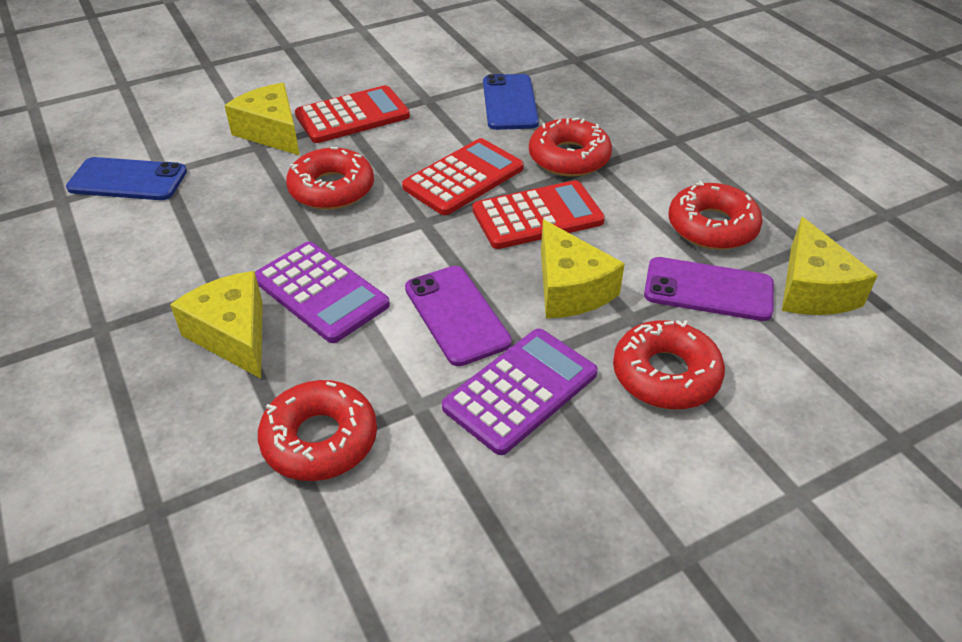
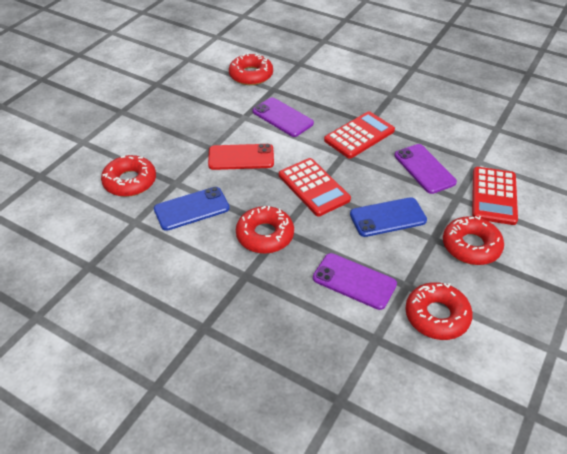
purple calculator: [255,241,390,343] [442,329,598,455] = 2 -> none = 0
purple phone: [405,266,512,366] [644,257,774,321] = 2 -> [253,97,314,137] [313,253,397,310] [394,144,457,194] = 3
red phone: none = 0 -> [208,144,274,170] = 1
yellow cheese: [170,271,263,379] [224,83,300,156] [541,219,625,318] [782,217,878,315] = 4 -> none = 0

